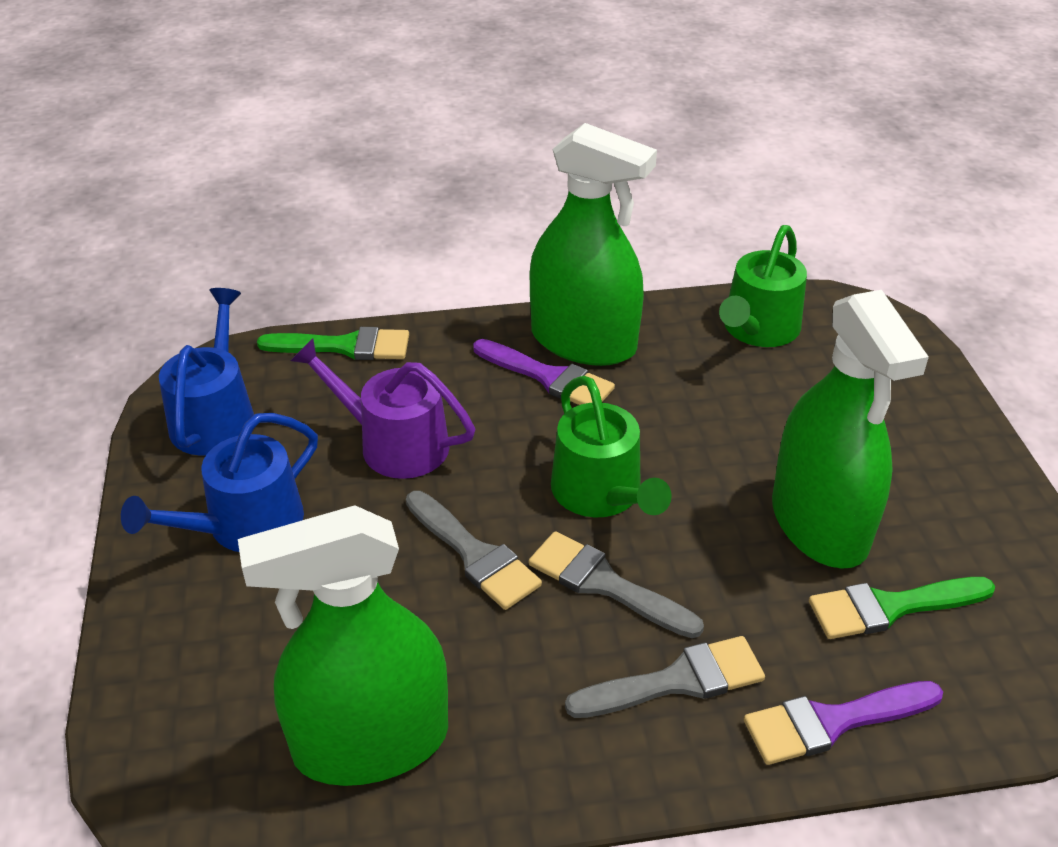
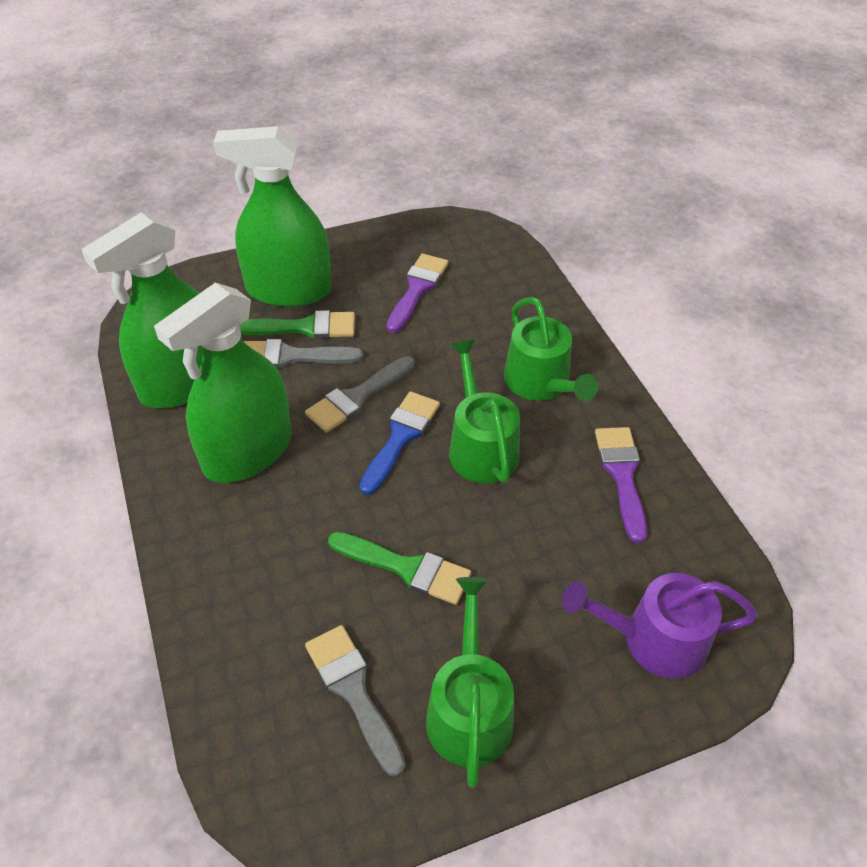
blue brush: none = 0 -> [359,391,440,495] = 1
blue watering can: [121,413,318,552] [159,288,254,456] = 2 -> none = 0
green watering can: [551,376,672,517] [719,225,807,347] = 2 -> [426,577,514,788] [449,340,520,483] [504,297,598,401] = 3

